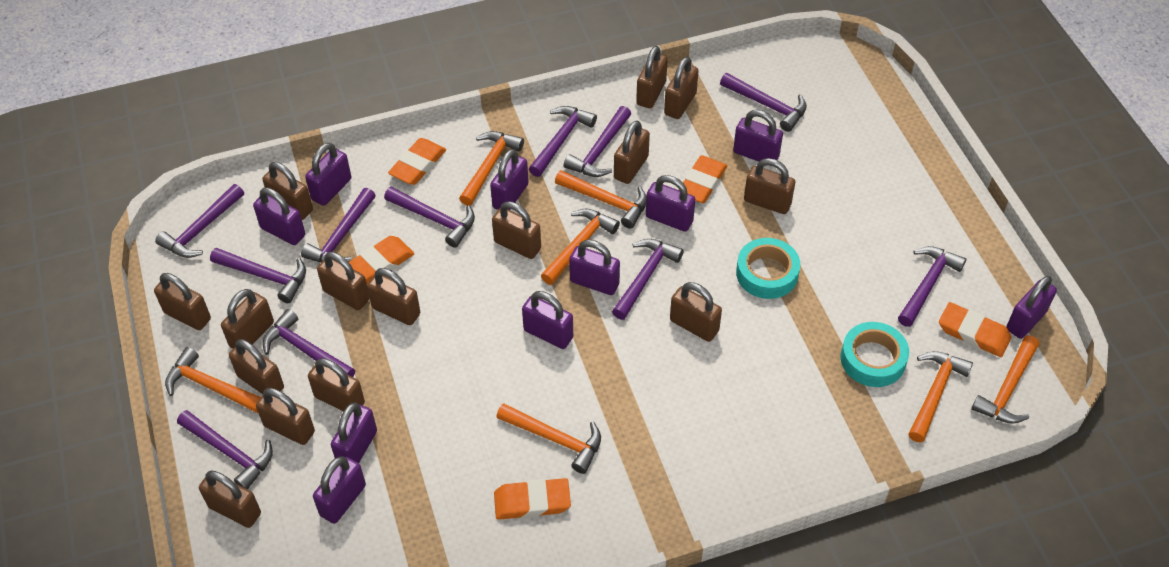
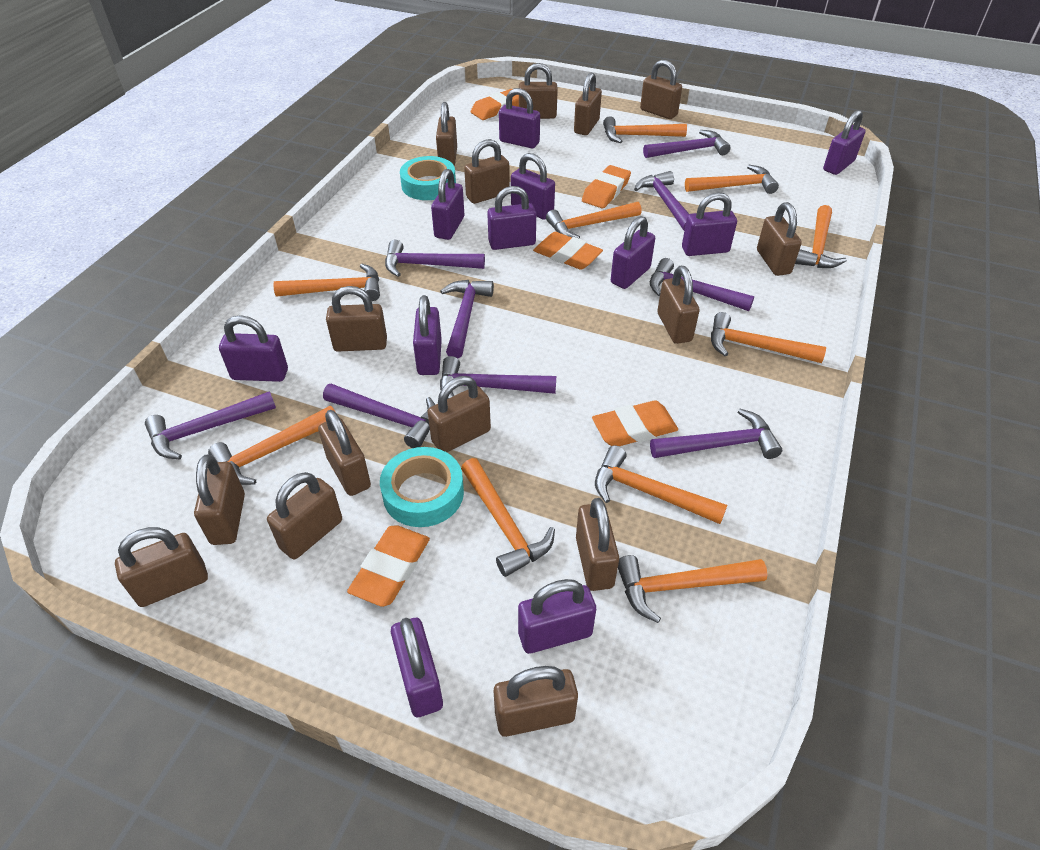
orange hammer: [165,347,260,413] [459,131,524,206] [497,403,601,474] [541,209,620,285] [555,170,646,229] [909,351,973,442] [971,335,1039,424] = 7 -> [208,406,335,485] [273,264,380,301] [461,458,555,577] [546,202,642,239] [595,445,727,524] [603,116,687,143] [618,555,768,623] [685,165,779,194] [711,312,826,363] [795,205,847,268] = 10
purple hammer: [155,184,244,258] [177,410,273,490] [210,248,306,303] [262,309,355,377] [301,188,376,262] [384,187,475,248] [529,106,597,177] [564,106,631,177] [612,239,684,320] [720,73,807,132] [898,246,966,327] = 11 -> [145,391,276,459] [323,384,435,448] [385,240,485,277] [440,280,494,358] [440,356,556,399] [634,171,689,231] [643,130,731,158] [650,258,754,311] [650,409,782,459] = 9
purple padlock: [253,188,305,245] [305,143,351,206] [313,456,366,524] [331,403,377,463] [490,149,529,210] [522,291,573,349] [569,240,620,295] [646,175,695,232] [733,110,783,166] [1006,276,1057,339] = 10 -> [219,315,288,382] [391,618,443,717] [413,295,442,375] [431,169,464,240] [487,186,536,250] [499,88,540,148] [511,153,555,220] [518,579,596,654] [611,216,655,289] [682,192,737,256] [823,110,866,175] = 11

